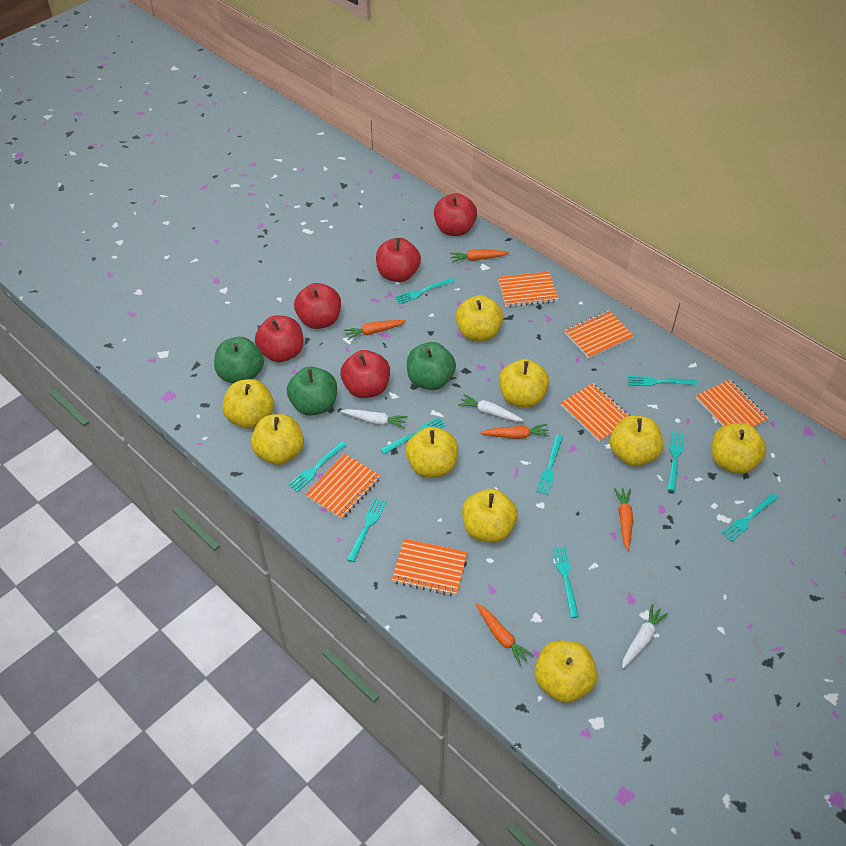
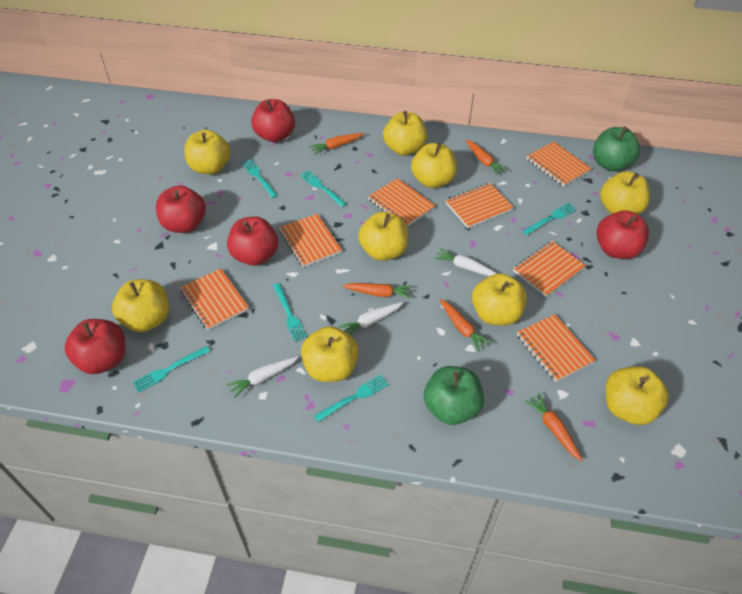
green apple: [214,337,264,383] [287,367,337,416] [407,342,456,390] = 3 -> [424,366,484,425] [593,127,640,171] = 2
orange notebook: [305,454,381,519] [392,539,467,596] [498,272,558,307] [561,383,631,442] [565,310,634,359] [696,379,769,427] = 6 -> [180,268,249,330] [279,214,342,267] [368,178,435,227] [446,183,514,228] [513,241,586,297] [517,314,595,382] [527,142,591,187] = 7
turquoise fork: [288,441,347,492] [347,498,387,562] [380,417,446,454] [395,278,455,304] [536,435,563,495] [553,547,579,618] [628,376,698,386] [667,432,684,491] [722,493,778,542] = 9 -> [133,346,210,392] [241,159,278,198] [273,283,307,342] [300,170,347,207] [314,375,388,422] [523,203,577,235] = 6

